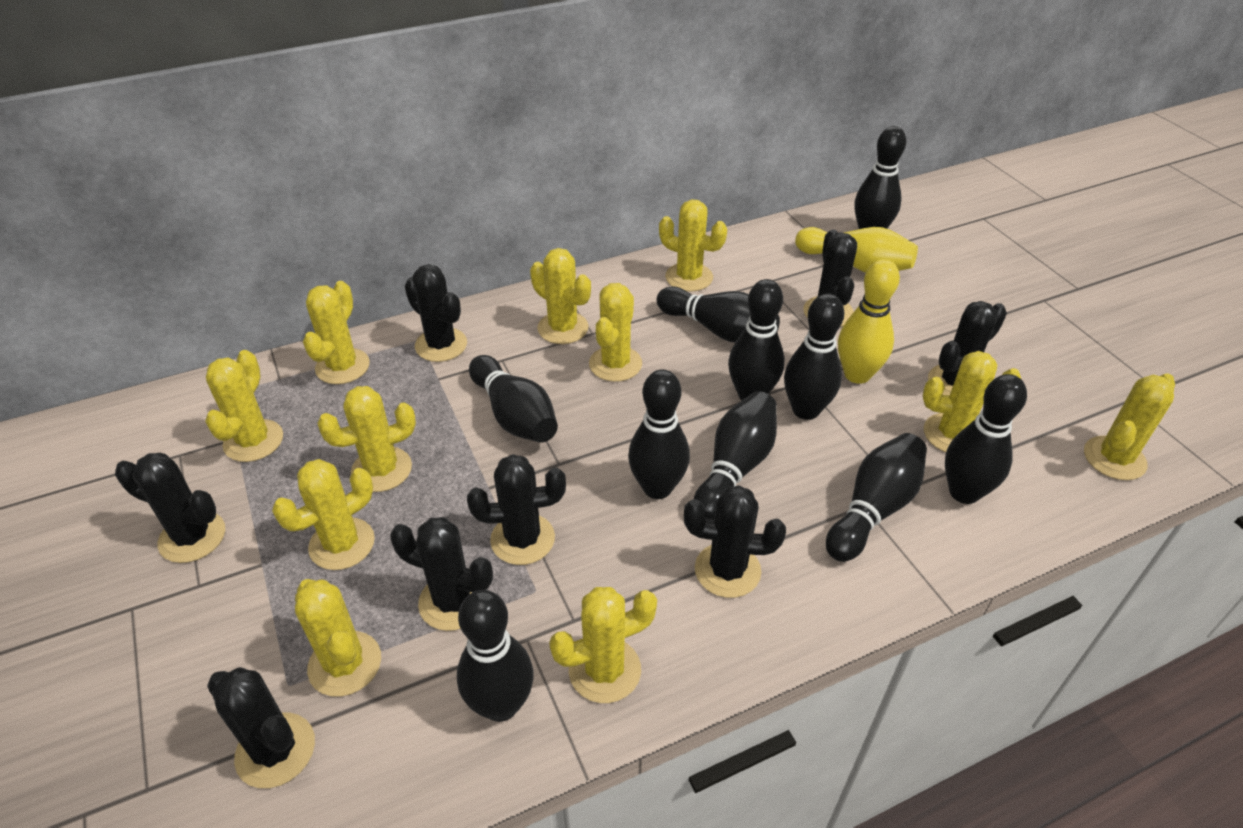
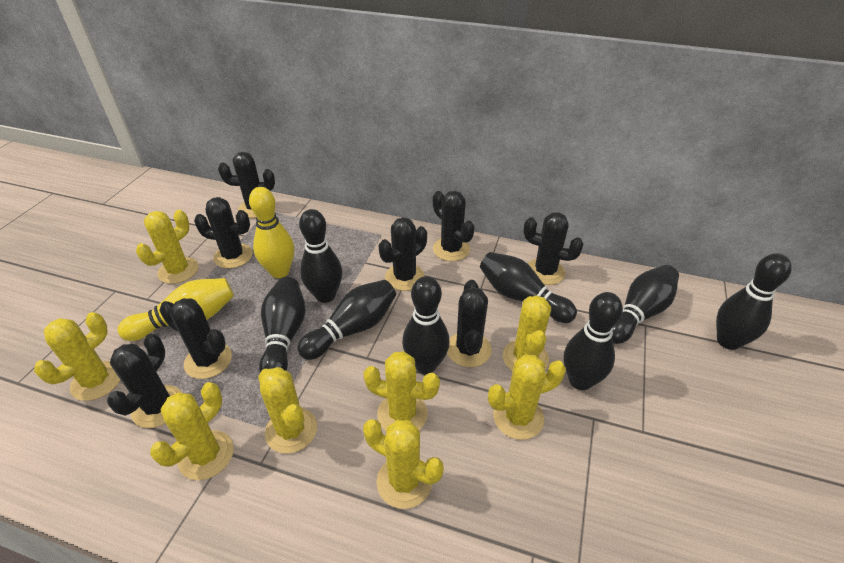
black bowling pin: [457,590,534,722] [469,355,558,443] [628,369,690,499] [657,286,780,342] [694,391,777,518] [728,279,784,401] [784,294,844,420] [826,433,927,562] [855,126,906,229] [945,374,1027,504] = 10 -> [259,277,305,373] [297,280,396,360] [299,209,342,303] [402,276,450,374] [480,252,577,323] [564,292,623,390] [612,265,679,344] [716,253,792,350] = 8
yellow cactus: [205,350,283,462] [272,459,375,570] [295,579,381,697] [303,281,370,384] [317,386,416,492] [530,248,591,344] [549,587,657,703] [589,283,642,382] [659,199,727,292] [923,351,1022,452] [1084,373,1175,480] = 11 -> [34,312,120,401] [136,210,198,284] [150,382,234,480] [258,367,317,453] [363,351,440,431] [363,419,444,509] [488,355,566,440] [503,295,551,371] = 8

